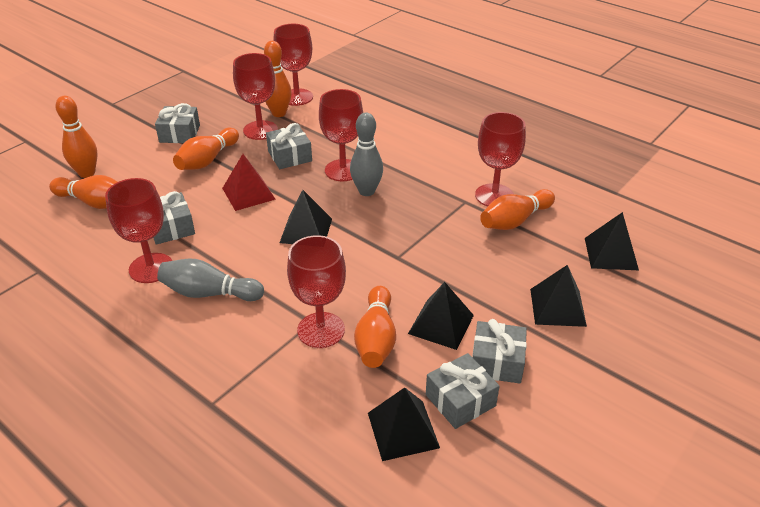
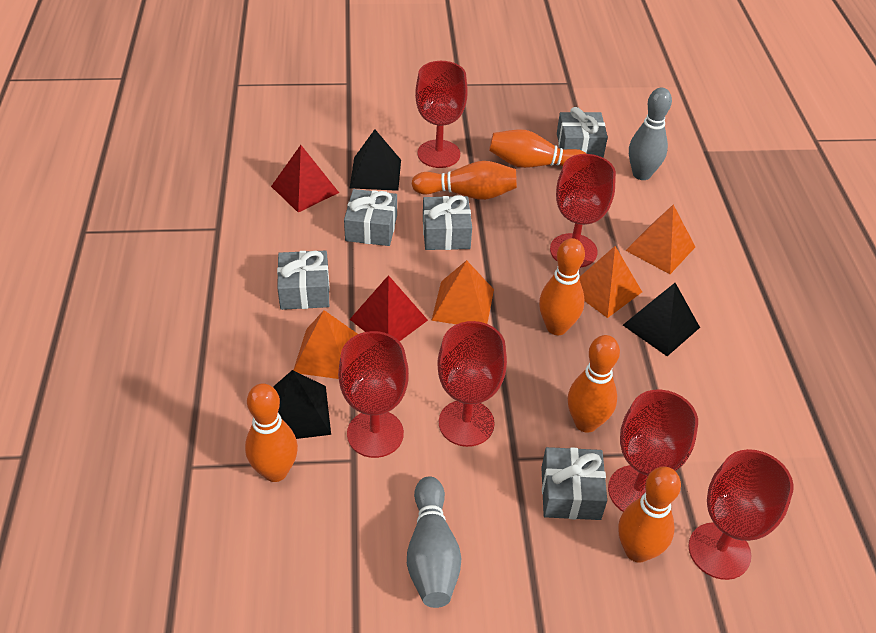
black pyramid: [280,190,332,244] [368,387,440,461] [408,282,474,350] [530,265,587,327] [585,212,639,270] = 5 -> [273,370,331,439] [350,129,401,191] [623,283,700,356] = 3
orange pyramid: none = 0 -> [294,310,357,379] [431,260,494,324] [579,246,642,318] [625,205,695,274] = 4
red pyramid: [222,154,276,211] = 1 -> [271,145,339,213] [350,275,428,342] = 2

